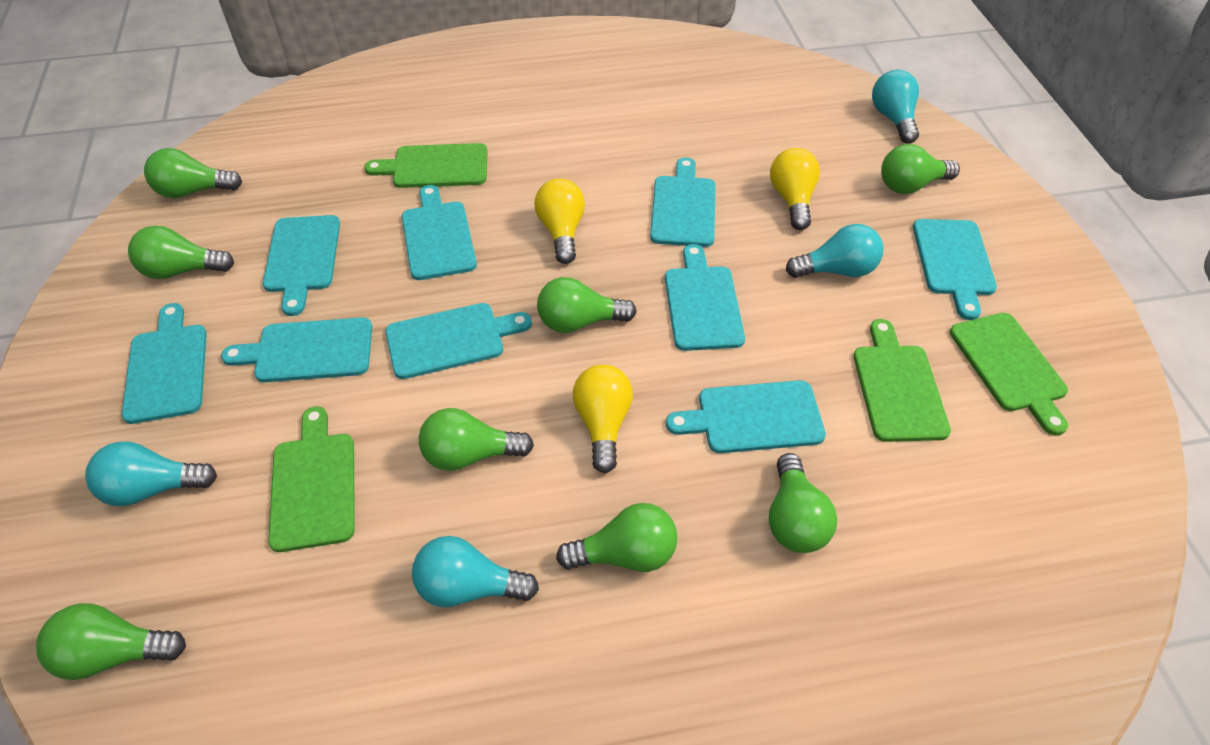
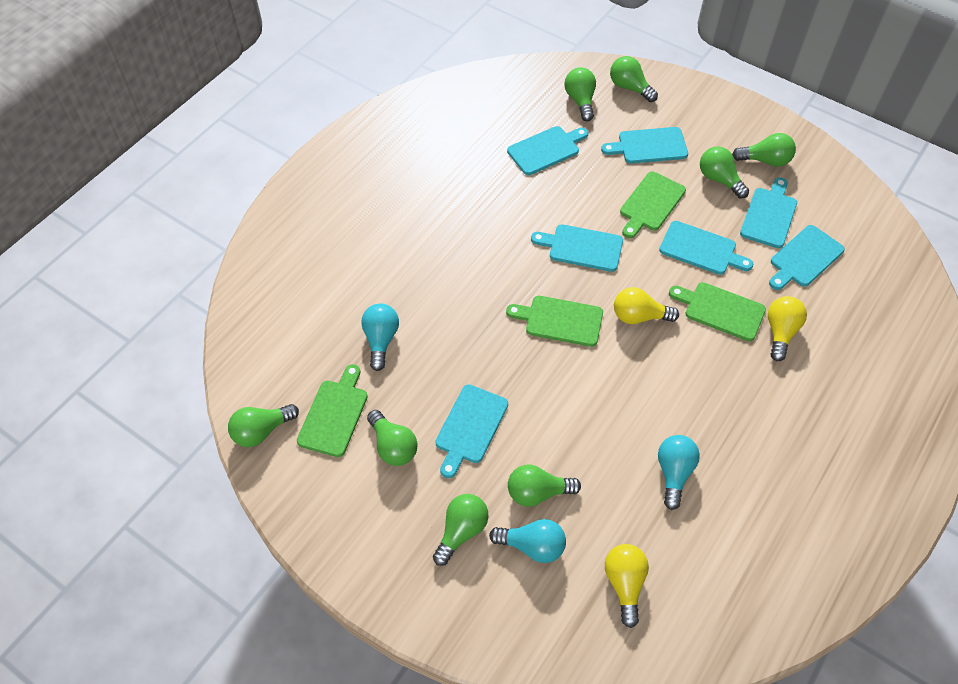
turquoise cutting board: [122,303,207,424] [221,317,372,382] [263,215,340,316] [385,303,532,379] [402,185,477,280] [650,157,716,247] [665,244,745,351] [666,380,826,453] [913,219,997,320] = 9 -> [435,384,508,478] [507,126,588,175] [531,224,623,272] [601,127,688,164] [659,221,753,275] [740,177,797,248] [769,225,845,290] = 7
turquoise light bulb: [85,442,217,506] [412,536,539,607] [786,224,884,278] [872,70,919,143] = 4 -> [361,303,399,371] [489,519,566,563] [658,435,700,510] = 3

